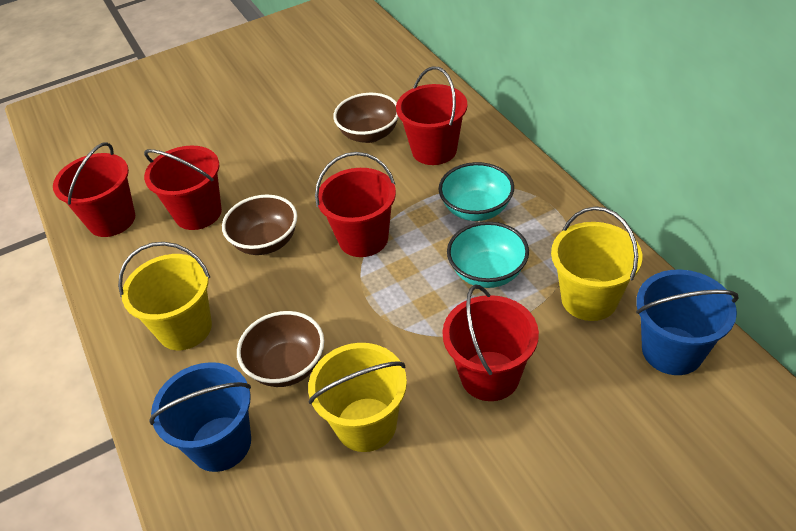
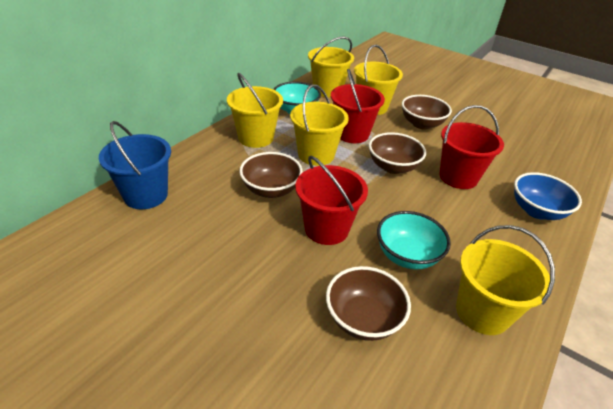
blue bowl: none = 0 -> [514,172,582,220] = 1
blue bucket: [149,362,251,472] [636,269,738,375] = 2 -> [99,121,171,209] = 1
brown bowl: [222,194,297,255] [237,311,324,387] [333,93,398,143] = 3 -> [239,152,303,198] [326,266,411,341] [369,132,426,174] [402,95,452,130] = 4
red bucket: [53,142,135,237] [144,146,222,230] [315,152,396,257] [396,66,468,165] [442,285,539,401] = 5 -> [295,156,368,245] [331,69,385,143] [440,105,504,189] = 3
yellow bucket: [118,242,212,350] [308,343,407,452] [551,206,642,321] = 3 -> [227,73,283,148] [290,84,349,166] [308,36,354,98] [354,45,403,115] [456,225,555,335] = 5

